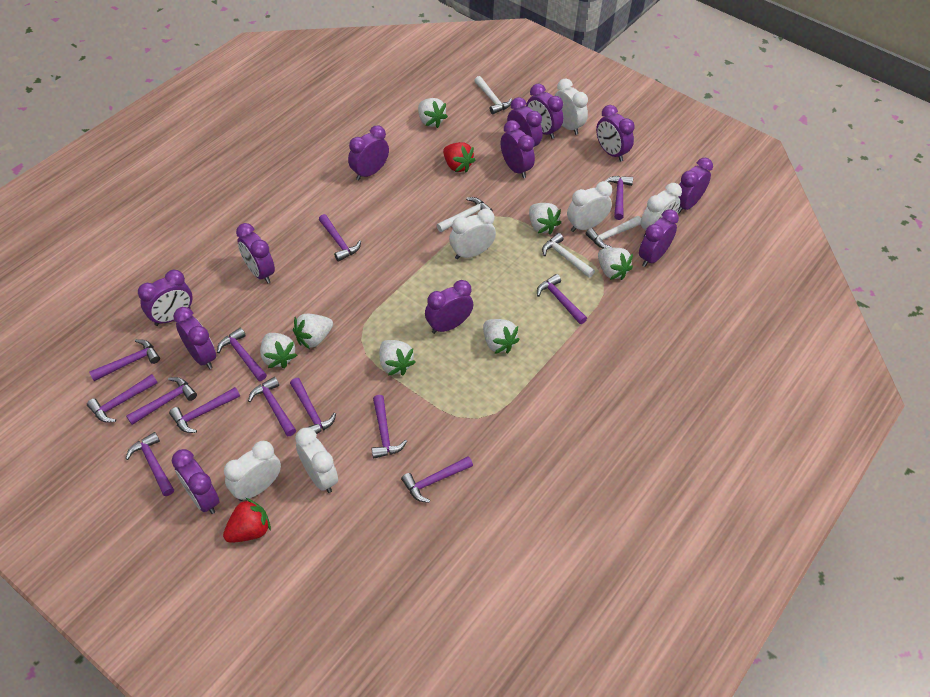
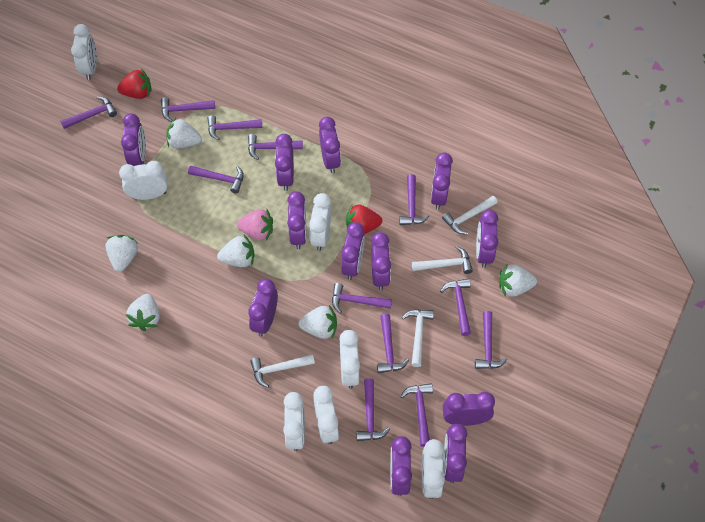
pink strawberry: none = 0 -> [237,209,273,241] = 1
purple hammer: [87,374,158,423] [89,339,160,381] [126,377,197,425] [126,432,174,496] [169,387,240,433] [217,327,267,381] [248,377,296,436] [290,378,336,434] [319,214,361,262] [371,395,407,459] [401,456,473,503] [537,274,587,324] [605,176,633,220] = 13 -> [60,96,117,129] [161,97,215,122] [188,165,244,194] [207,115,262,141] [248,134,303,160] [332,283,392,313] [357,378,390,441] [377,314,409,373] [399,174,429,225] [400,383,433,447] [440,278,471,336] [475,311,508,369] = 12
white clock: [224,441,281,501] [295,428,338,493] [449,209,496,259] [554,78,588,135] [567,181,612,232] [640,183,682,237] = 6 -> [71,24,97,80] [119,161,168,200] [283,392,305,451] [309,193,331,251] [313,386,339,444] [339,330,360,389] [422,439,445,499] = 7
white strawberry: [260,333,297,368] [293,314,333,349] [379,340,416,376] [418,98,448,128] [483,319,520,354] [529,203,561,235] [598,248,633,280] = 7 -> [105,235,138,272] [126,294,160,331] [166,118,202,149] [217,235,254,267] [299,305,337,339] [499,264,537,297] = 6

